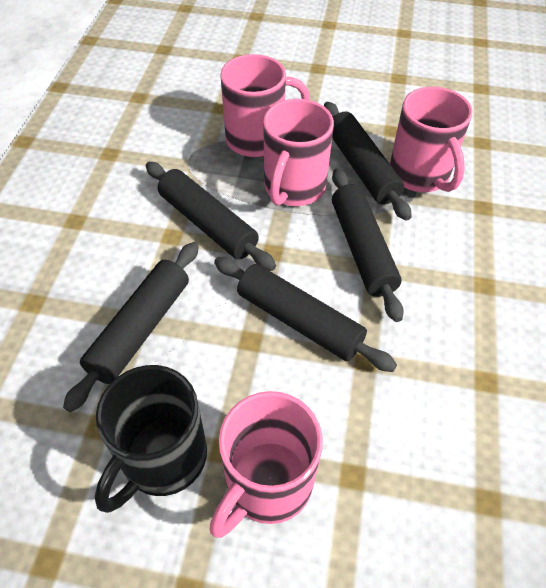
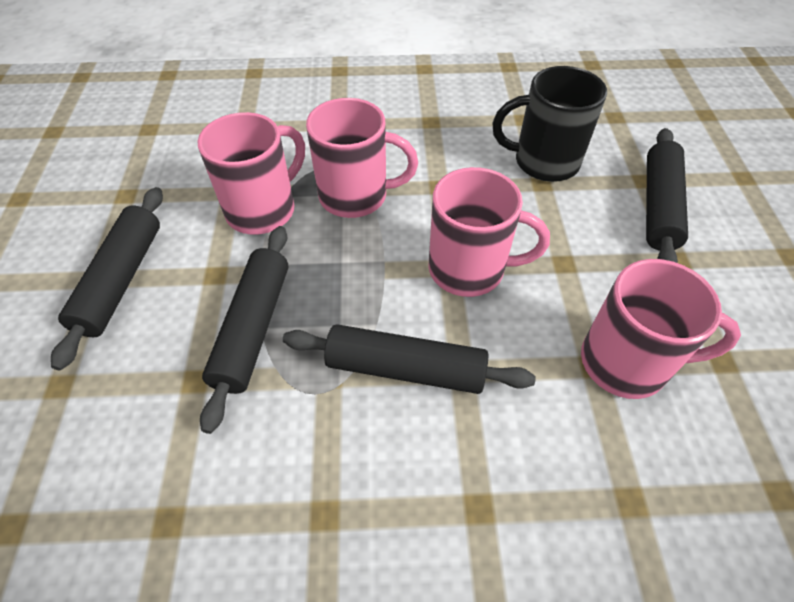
black rolling pin: [63,242,199,412] [146,162,276,271] [214,257,397,372] [324,102,412,221] [332,168,404,322] = 5 -> [51,187,163,370] [200,226,288,434] [283,324,536,394] [646,128,688,263] = 4

